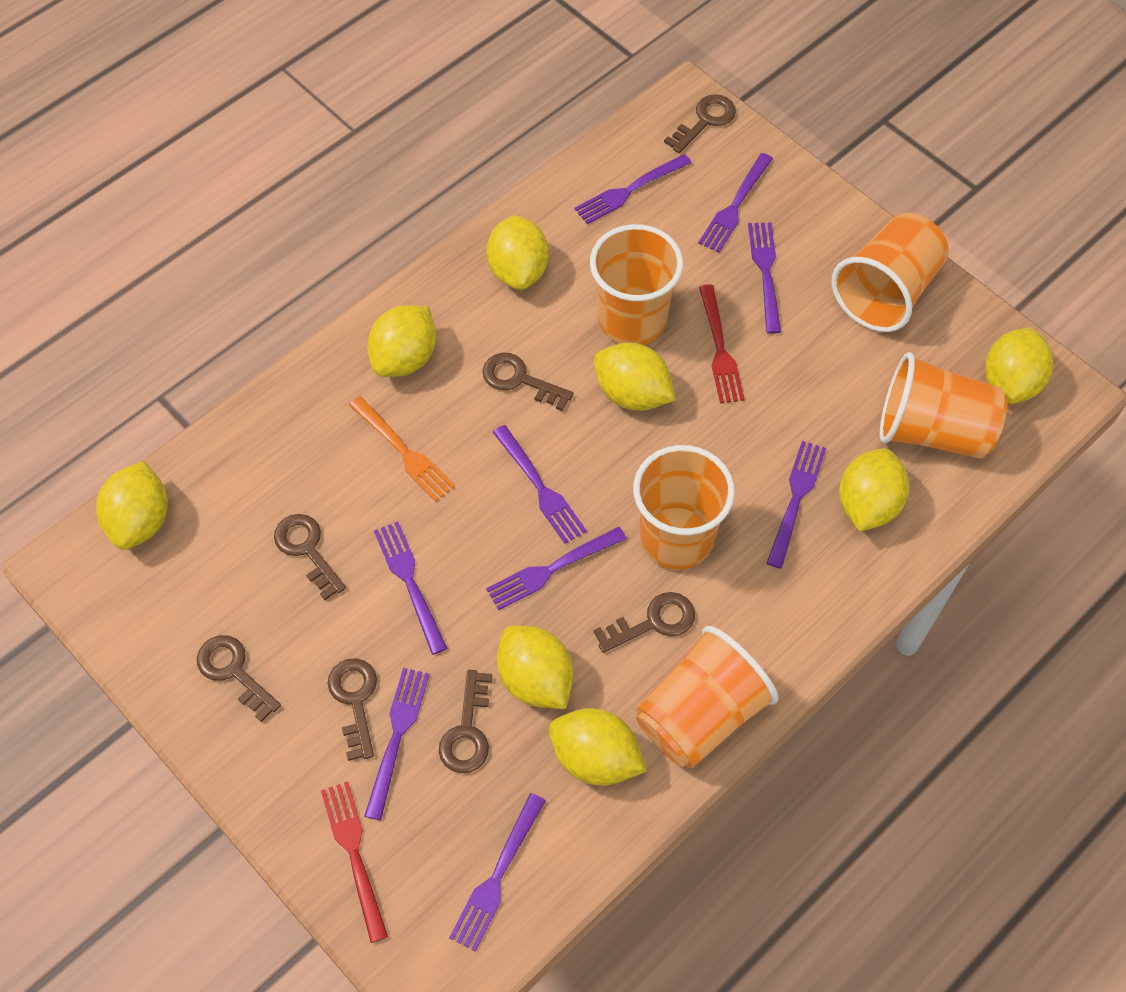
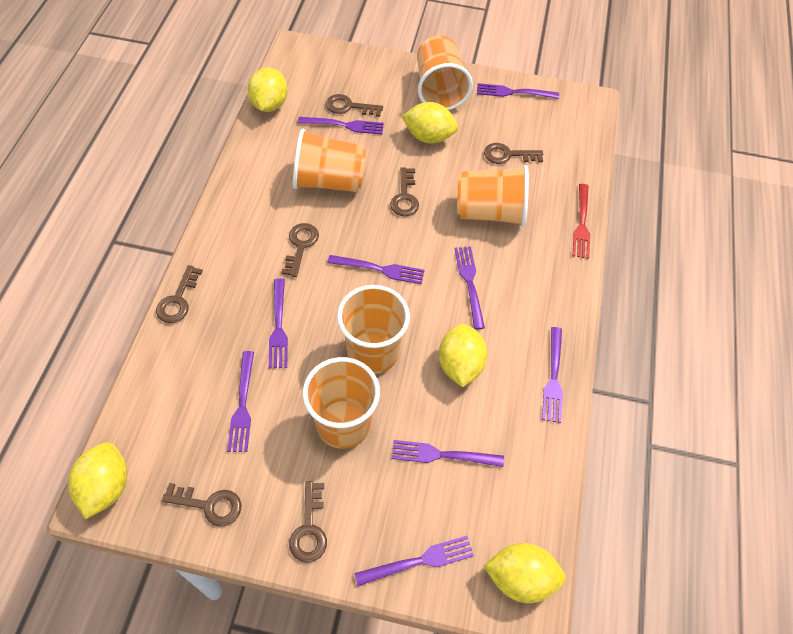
orange fork: [349,396,455,502] = 1 -> none = 0
red fork: [321,781,388,943] [699,284,745,404] = 2 -> [573,184,590,259] = 1
yellow lemon: [96,461,168,550] [367,305,436,377] [486,215,549,290] [497,625,573,709] [549,708,647,786] [594,343,676,411] [839,448,909,531] [985,328,1053,404] = 8 -> [68,442,127,519] [248,68,288,112] [401,102,458,143] [438,324,488,387] [483,543,566,603] = 5

